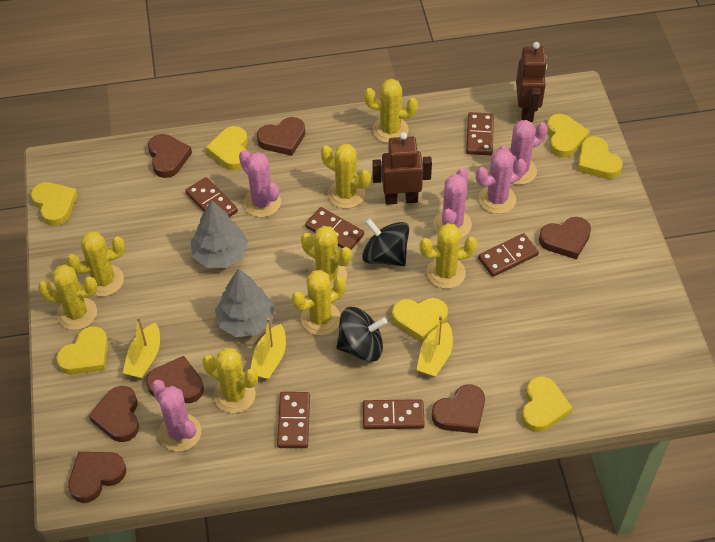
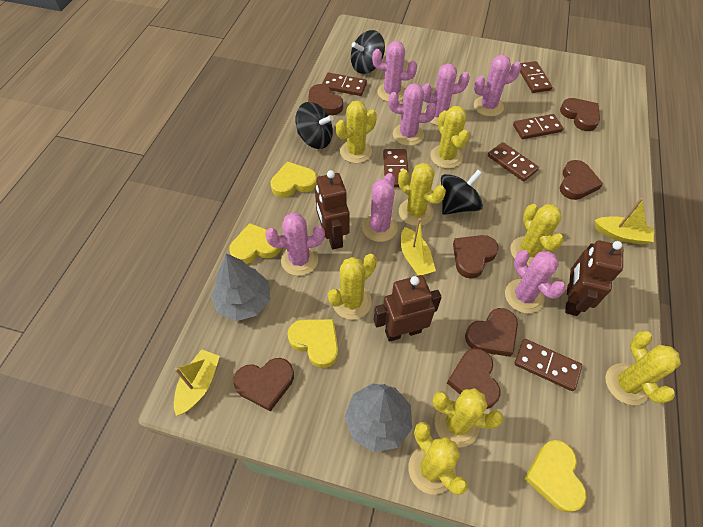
black spinning top: [337,307,387,362] [362,218,409,266] = 2 -> [295,102,333,149] [351,30,385,74] [441,170,483,215] = 3
brown robot: [372,132,432,205] [516,42,547,122] = 2 -> [315,170,350,250] [374,275,442,342] [565,240,623,316] = 3
pink cactus: [151,380,201,452] [239,150,281,217] [433,168,472,238] [476,149,526,214] [499,120,548,185] = 5 -> [265,213,325,276] [362,173,398,242] [372,41,417,102] [388,83,437,146] [422,64,470,125] [474,55,521,117] [505,250,566,313] = 7
yellow heart: [31,182,78,226] [56,326,108,375] [206,126,248,170] [392,298,448,342] [522,376,572,432] [547,114,590,158] [577,136,622,179] = 7 -> [229,223,281,264] [271,161,317,198] [287,319,338,368] [524,440,587,512] = 4

